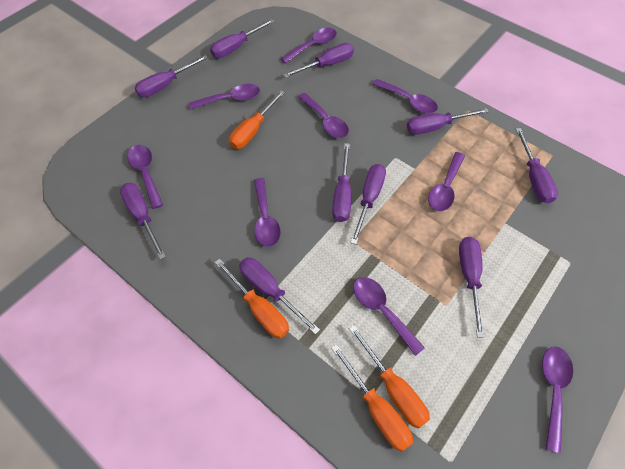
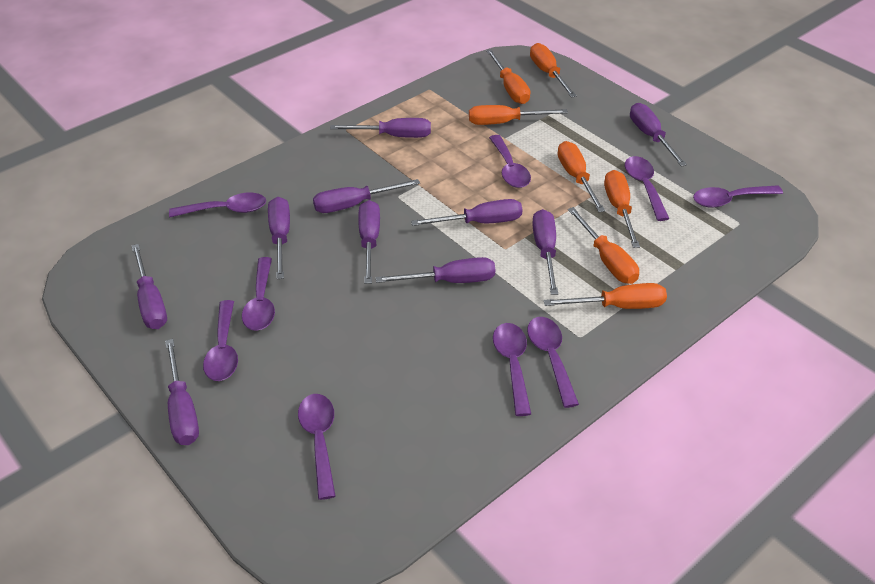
orange screwdriver: [215,258,289,339] [229,90,285,149] [331,344,413,451] [349,325,430,429] = 4 -> [469,105,568,125] [486,50,530,104] [530,43,577,98] [544,283,667,309] [558,141,605,212] [568,207,639,284] [604,170,640,248] = 7

